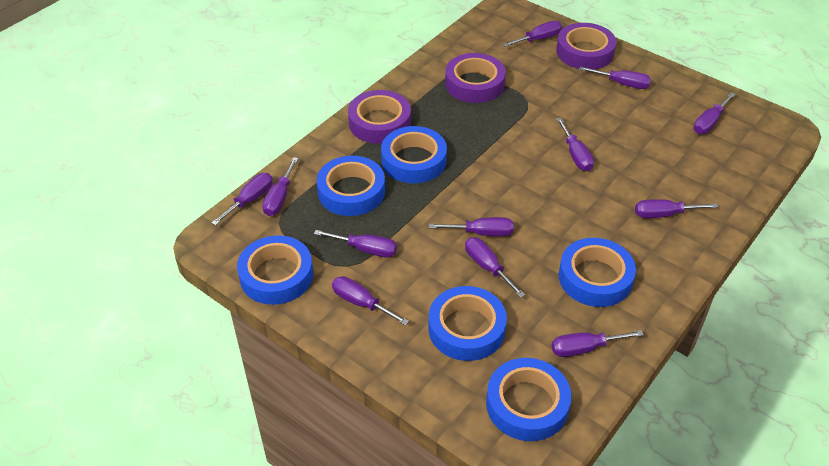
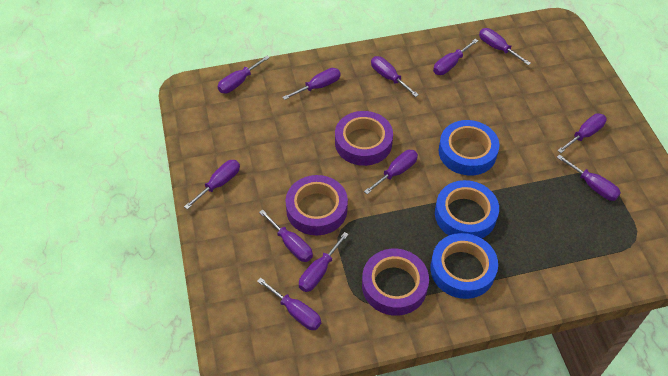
blue tape: [237,235,313,305] [317,156,385,216] [381,126,447,183] [428,286,507,361] [486,358,572,441] [559,238,636,307] = 6 -> [430,233,498,299] [435,180,499,238] [439,120,500,176] = 3

